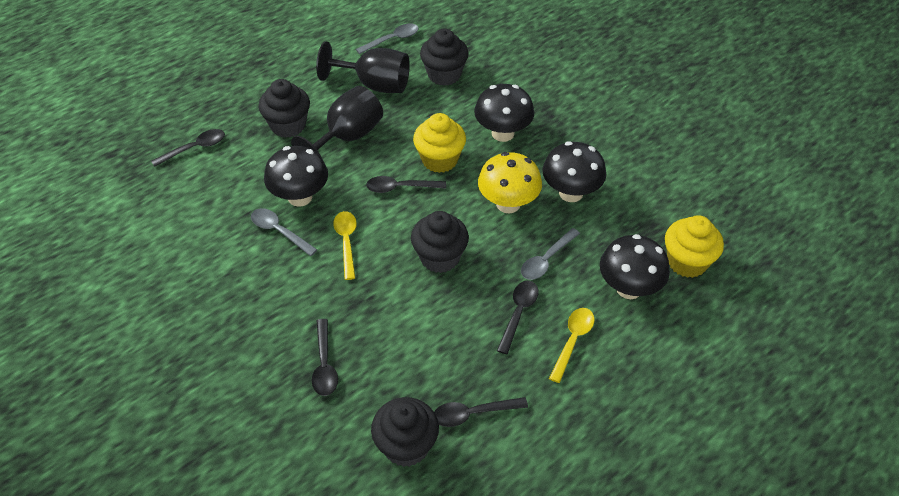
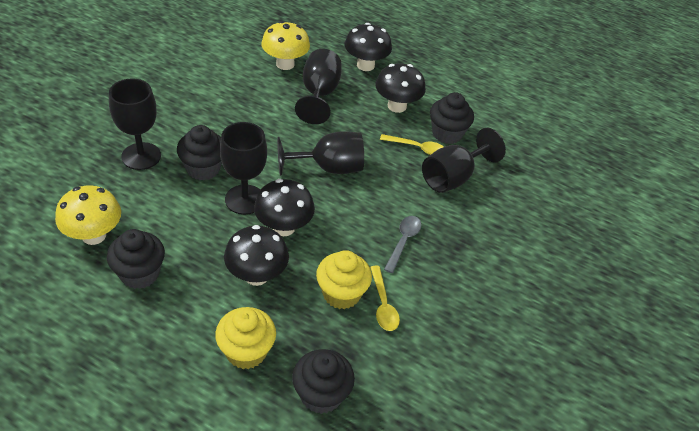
black goblet: [291,86,383,158] [316,41,410,93] = 2 -> [109,79,161,170] [220,122,267,215] [277,131,364,176] [295,49,341,124] [422,128,506,193] = 5
black spoon: [151,129,225,167] [312,319,338,396] [366,176,446,193] [434,397,528,427] [497,281,539,354] = 5 -> none = 0
grey spoon: [251,208,317,256] [356,23,418,54] [521,228,580,280] = 3 -> [384,216,421,273] = 1
yellow mushroom: [478,152,542,213] = 1 -> [55,185,121,245] [261,21,310,70] = 2

